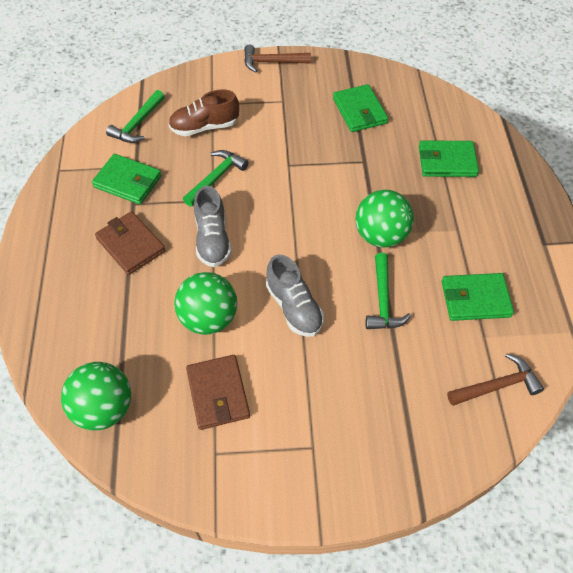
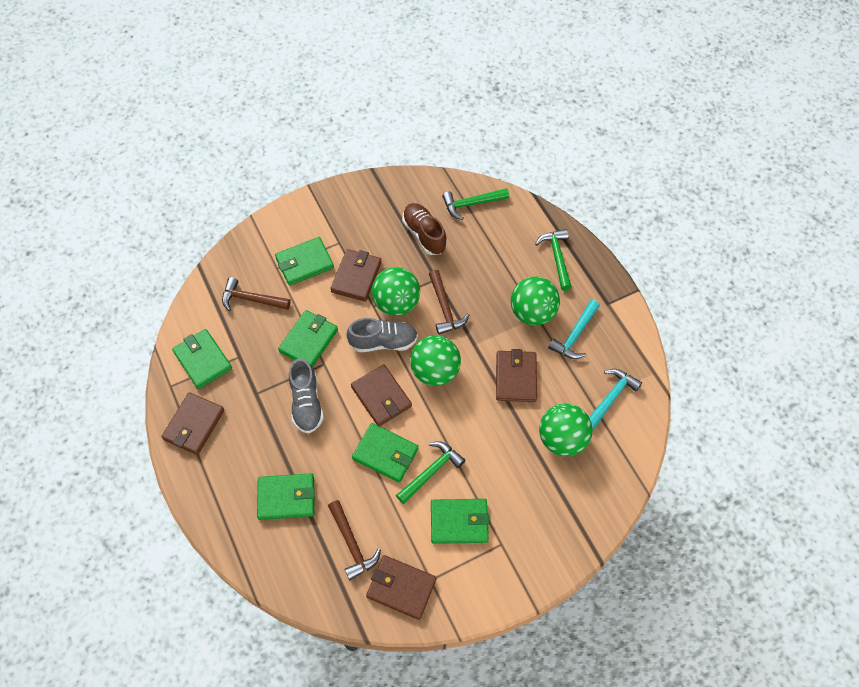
brown hammer: [244,45,311,72] [447,353,544,406] = 2 -> [222,277,291,311] [328,500,381,580] [429,270,469,335] = 3
brown wallet: [95,211,165,275] [186,355,250,430] = 2 -> [161,392,224,455] [330,249,382,302] [351,364,412,426] [366,555,436,620] [496,349,537,402] = 5
green ball: [61,362,131,430] [174,272,237,335] [356,190,414,248] = 3 -> [372,267,420,316] [410,335,461,386] [511,276,560,325] [539,404,593,456] = 4
green wallet: [92,154,162,204] [333,84,388,132] [419,140,479,177] [442,273,514,321] = 4 -> [172,329,232,389] [257,473,315,520] [275,237,334,286] [278,310,338,368] [352,423,418,483] [431,499,490,544] = 6
turquoise hammer: none = 0 -> [548,299,600,359] [589,369,642,430] = 2

